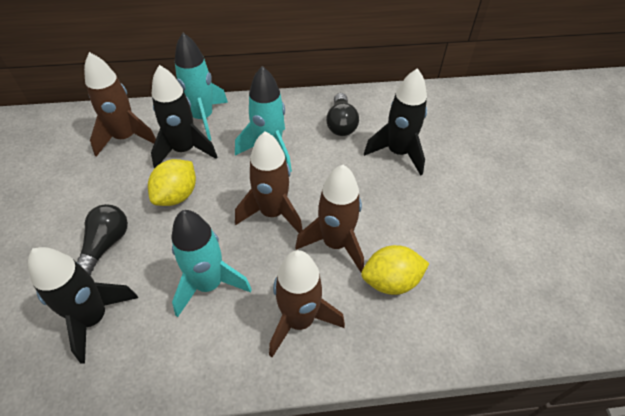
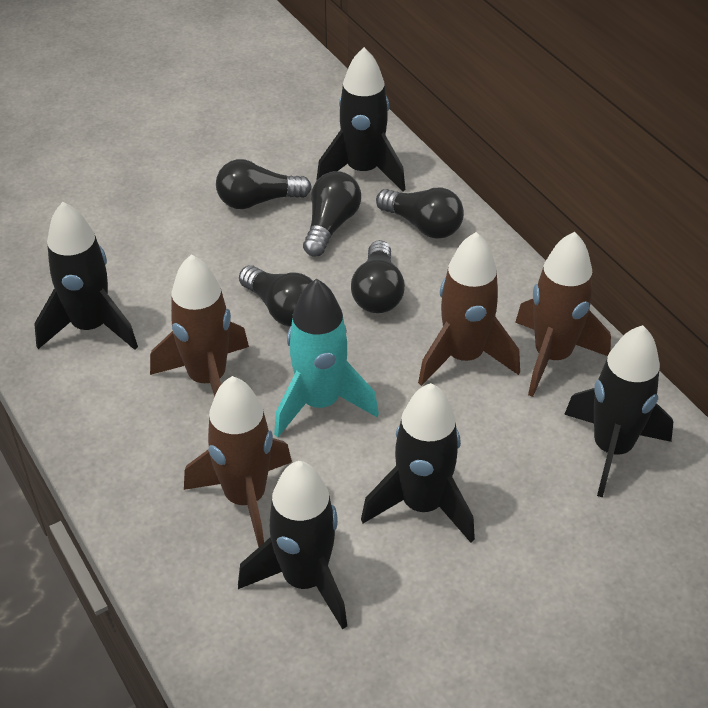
black light bulb: [77,204,128,275] [326,93,359,136] = 2 -> [216,159,312,209] [239,265,313,327] [303,171,361,256] [351,240,405,313] [376,188,464,239] = 5
black rocket: [28,247,138,364] [151,65,217,168] [364,68,427,176] = 3 -> [34,202,138,350] [238,461,347,629] [316,47,405,192] [361,383,475,543] [564,325,674,497] = 5
turquoise rocket: [171,210,252,317] [175,33,228,141] [235,66,292,172] = 3 -> [274,279,379,437] = 1
yellow lemon: [148,159,196,206] [361,245,429,295] = 2 -> none = 0

